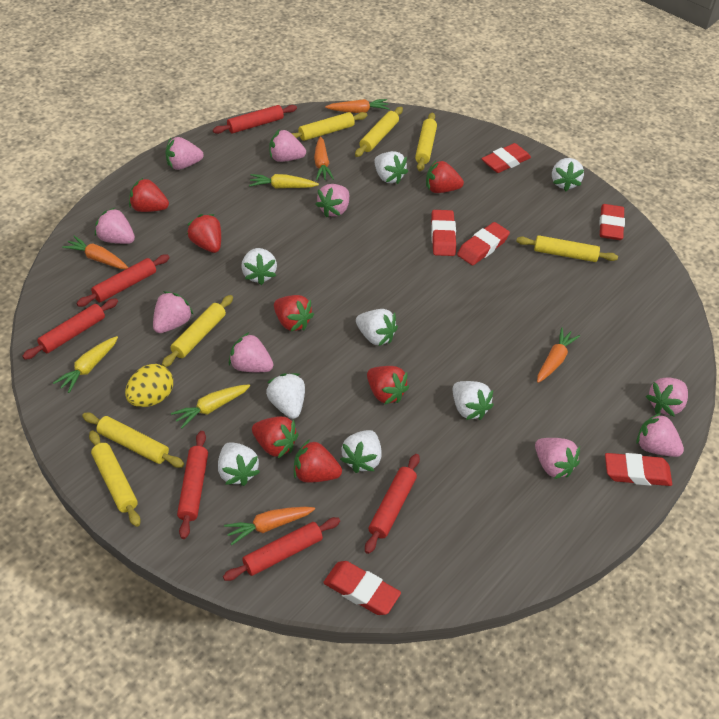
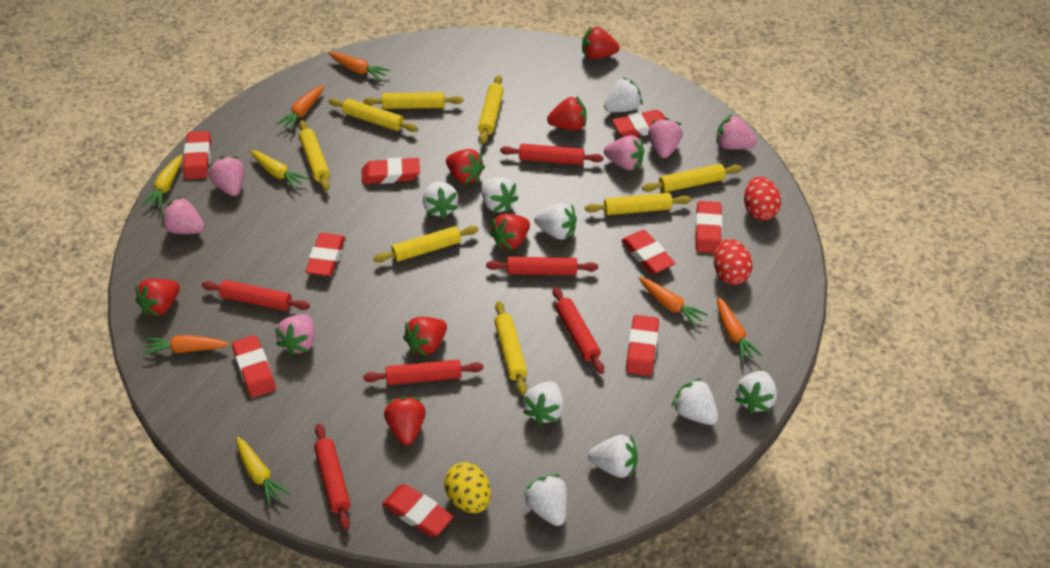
pink strawberry: [95,208,135,244] [153,291,194,333] [166,137,204,170] [229,332,274,372] [269,129,306,162] [315,184,349,218] [535,438,580,479] [636,413,684,457] [646,377,688,416] = 9 -> [161,196,204,234] [208,156,244,196] [275,314,315,356] [604,135,644,170] [648,118,683,158] [716,114,757,149] = 6
red egg: none = 0 -> [714,239,753,285] [744,176,781,220] = 2
red eraser: [323,561,401,615] [431,210,456,256] [457,222,510,265] [482,143,531,173] [599,204,625,240] [605,453,672,486] = 6 -> [183,131,211,179] [232,335,276,398] [305,233,345,276] [362,157,420,184] [382,484,454,537] [612,110,665,137] [621,230,675,274] [626,315,659,376] [695,201,722,254] = 9
white strawberry: [218,442,260,486] [241,248,277,285] [266,373,305,419] [340,430,381,473] [356,309,398,346] [374,151,408,184] [453,381,494,420] [552,158,584,191] = 8 -> [423,181,458,219] [481,178,519,213] [523,381,564,425] [524,474,567,526] [534,203,577,240] [588,435,638,478] [604,77,642,112] [671,378,718,425] [735,371,777,413] = 9
yellow rolling pin: [82,413,184,468] [89,430,141,527] [162,295,233,367] [291,112,367,141] [355,107,403,157] [415,112,437,172] [516,235,618,262] = 7 -> [299,121,330,191] [328,98,418,132] [363,92,463,109] [373,226,478,263] [478,75,504,144] [494,301,527,395] [585,193,691,215] [642,164,742,193] = 8

